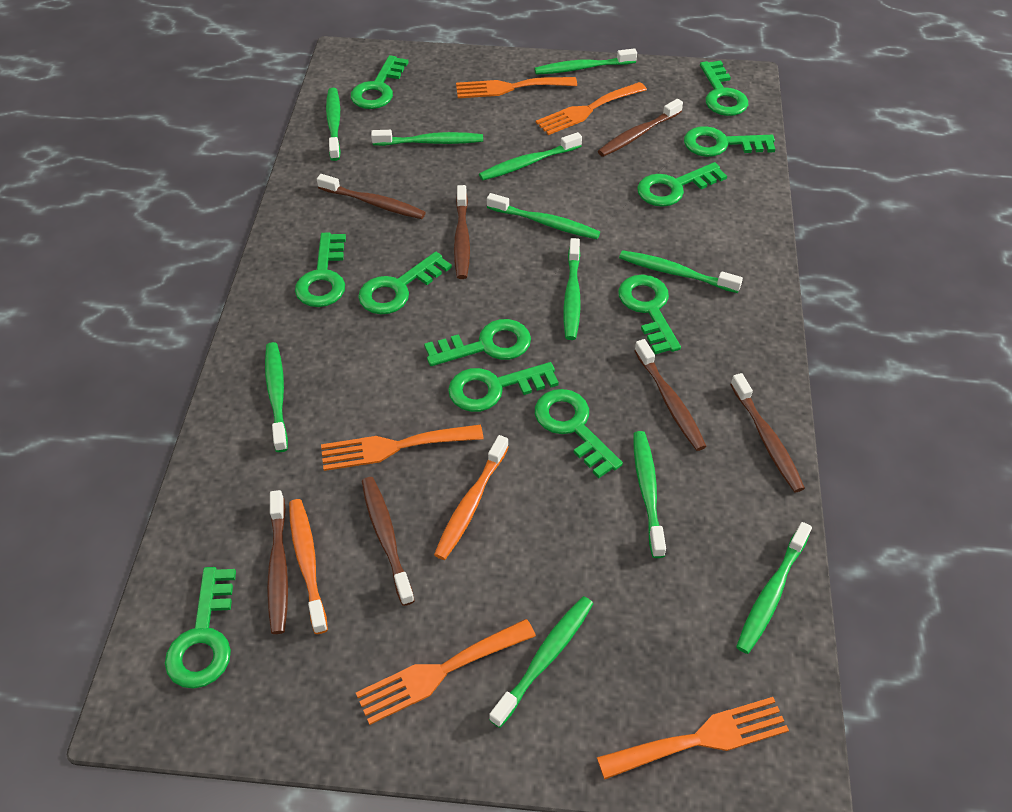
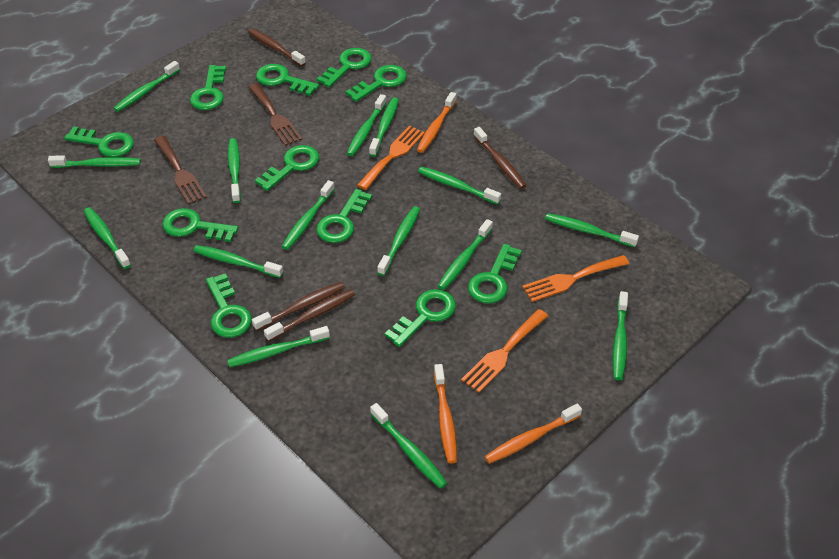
brown fork: none = 0 -> [154,136,207,205] [248,83,302,146] = 2
brown toothbrush: [267,490,288,634] [317,174,426,219] [362,477,415,606] [454,185,470,279] [598,99,683,157] [634,339,707,451] [730,373,805,492] = 7 -> [248,28,306,66] [252,282,345,331] [264,289,355,342] [473,127,527,189] = 4
green toothbrush: [265,342,288,452] [326,88,341,161] [371,130,483,146] [479,132,582,181] [487,193,600,239] [489,596,593,728] [534,48,637,75] [564,238,581,340] [619,250,743,293] [633,431,666,558] [736,522,812,654] = 11 -> [48,155,141,168] [84,207,131,269] [113,61,180,112] [193,245,283,278] [227,326,330,367] [228,138,241,203] [282,180,335,250] [347,94,387,156] [369,97,399,157] [370,403,447,489] [377,206,420,276] [418,167,501,205] [438,219,493,290] [545,213,639,247] [613,291,628,380] = 15
orange fork: [321,425,484,471] [356,619,536,725] [456,77,577,98] [536,82,647,135] [597,697,789,780] = 5 -> [357,126,425,190] [461,309,548,393] [522,255,629,302] = 3
orange toothbrush: [289,499,328,634] [434,435,509,560] = 2 -> [417,92,457,153] [434,364,457,463] [485,404,582,464] = 3

